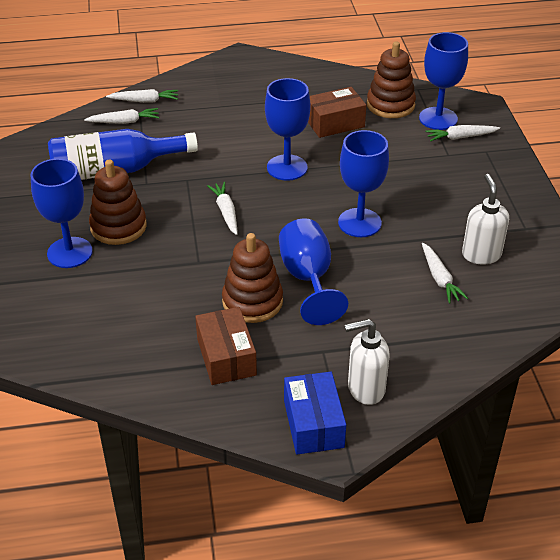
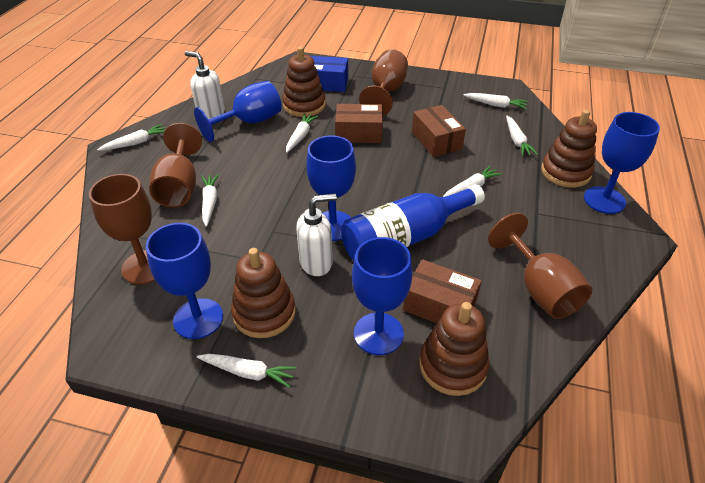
brown box: [195,307,257,385] [308,87,366,138] = 2 -> [335,104,383,143] [403,259,482,323] [412,105,466,157] = 3
brown goblet: none = 0 -> [89,174,155,284] [149,123,202,207] [359,49,408,116] [488,213,592,319] = 4
brown stacking toy: [89,160,147,245] [222,233,283,323] [367,41,416,118] = 3 -> [231,248,295,338] [282,47,326,117] [419,302,490,396] [541,110,597,188] = 4
white carrot: [84,108,159,124] [106,89,178,103] [207,182,238,235] [422,243,468,303] [425,125,500,141] = 5 -> [97,124,165,151] [197,354,297,388] [201,174,219,227] [286,113,318,153] [443,166,502,197] [463,93,528,109] [506,116,538,156] = 7

